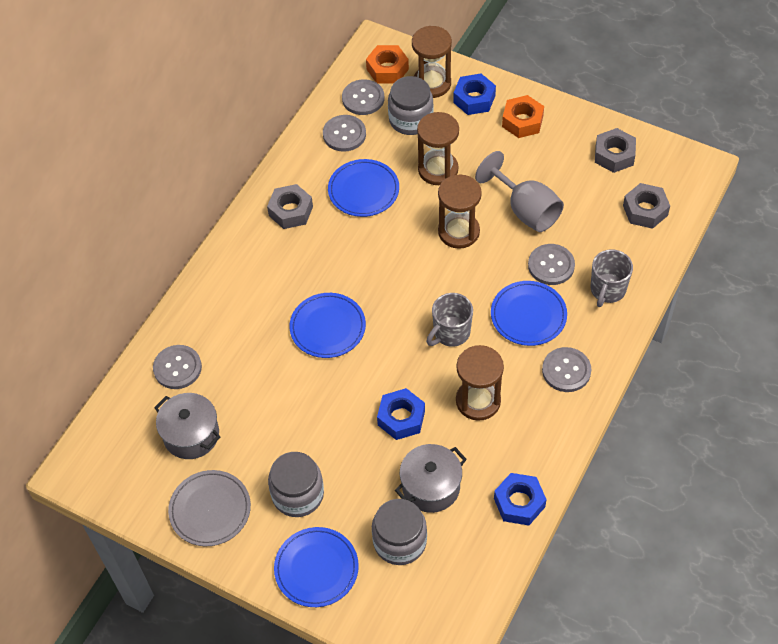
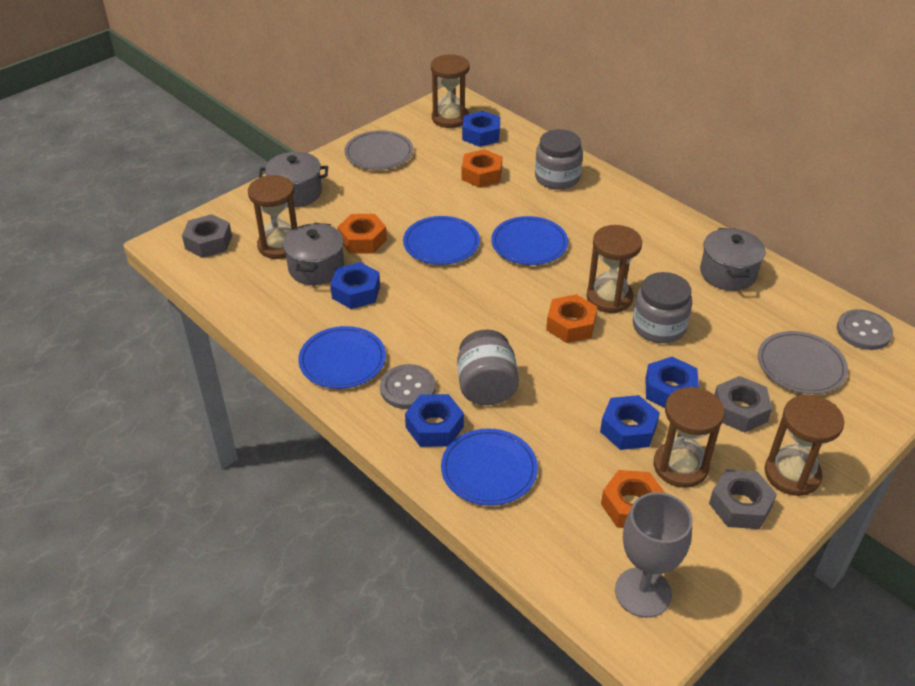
blue nut: [377,388,425,440] [453,74,496,115] [494,473,547,526] = 3 -> [330,262,380,309] [405,394,464,447] [462,111,500,147] [600,395,660,450] [645,356,699,408] = 5
brown hourglass: [412,26,452,98] [417,112,459,185] [438,175,482,249] [456,345,504,421] = 4 -> [248,175,297,259] [431,54,470,128] [587,225,642,313] [654,387,725,488] [765,395,844,496] = 5
grey button: [153,345,202,389] [323,115,366,152] [342,79,384,115] [528,244,575,285] [542,347,591,392] = 5 -> [380,364,436,409] [837,309,893,350] = 2
grey mug: [426,293,473,347] [591,249,633,307] = 2 -> none = 0
grey plate: [168,470,251,546] = 1 -> [344,130,413,170] [758,331,848,394] = 2
grey pot: [154,393,221,459] [395,444,467,513] = 2 -> [259,152,328,207] [283,223,344,285] [700,228,766,291] = 3
orange nut: [366,45,409,83] [502,95,544,138] = 2 -> [338,214,387,254] [461,149,502,188] [546,294,597,343] [601,470,665,528] = 4

